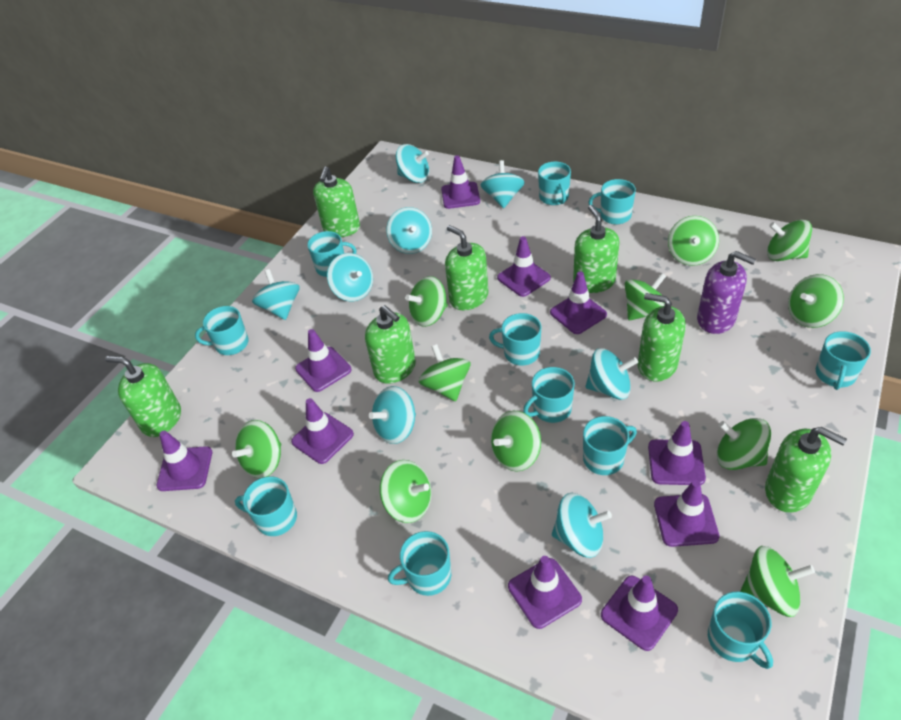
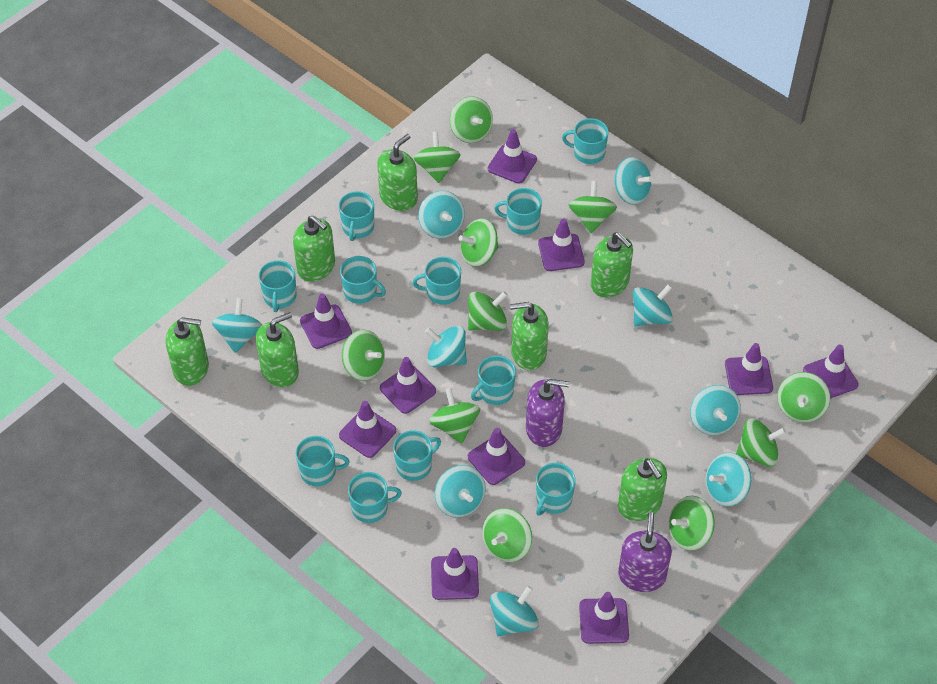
purple soap dispenser: [697,251,756,334] = 1 -> [526,379,569,447] [618,512,672,592] = 2
turquoise spinning top: [252,269,300,320] [327,253,373,301] [369,386,416,444] [387,207,432,254] [396,144,429,183] [481,160,525,208] [552,493,612,558] [586,348,638,400] = 8 -> [212,298,262,353] [418,191,465,239] [425,326,467,367] [435,465,485,518] [490,586,539,636] [614,157,653,205] [633,284,673,326] [690,385,741,435] [706,452,751,507] = 9

